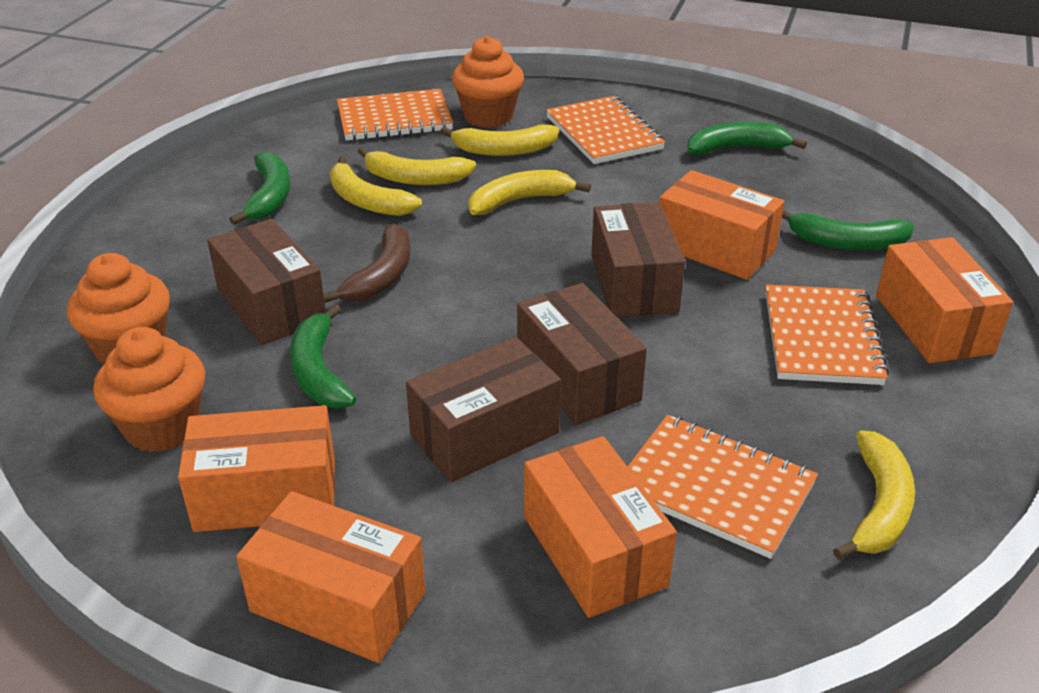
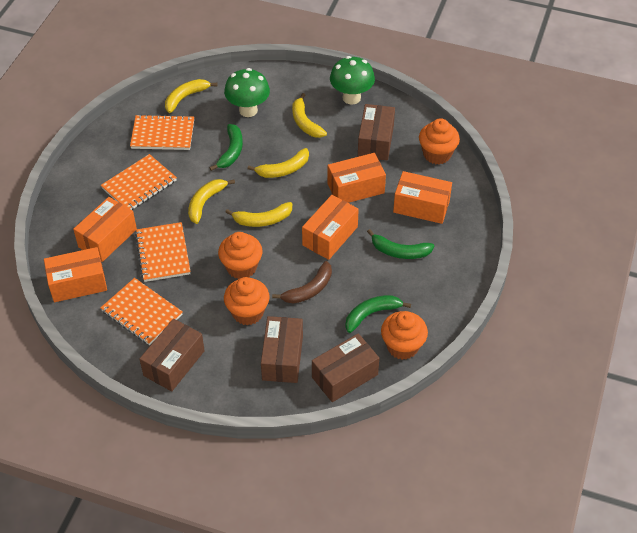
green banana: [229,151,290,225] [290,304,356,408] [687,122,807,155] [782,209,914,251] = 4 -> [209,124,243,171] [345,295,411,333] [367,229,435,259] = 3
green mushroom: none = 0 -> [224,68,270,117] [330,56,375,105] = 2
orange cupcake: [67,253,170,365] [93,327,205,452] [452,36,524,128] = 3 -> [218,232,263,279] [224,277,270,325] [381,311,428,360] [419,118,460,165] = 4

